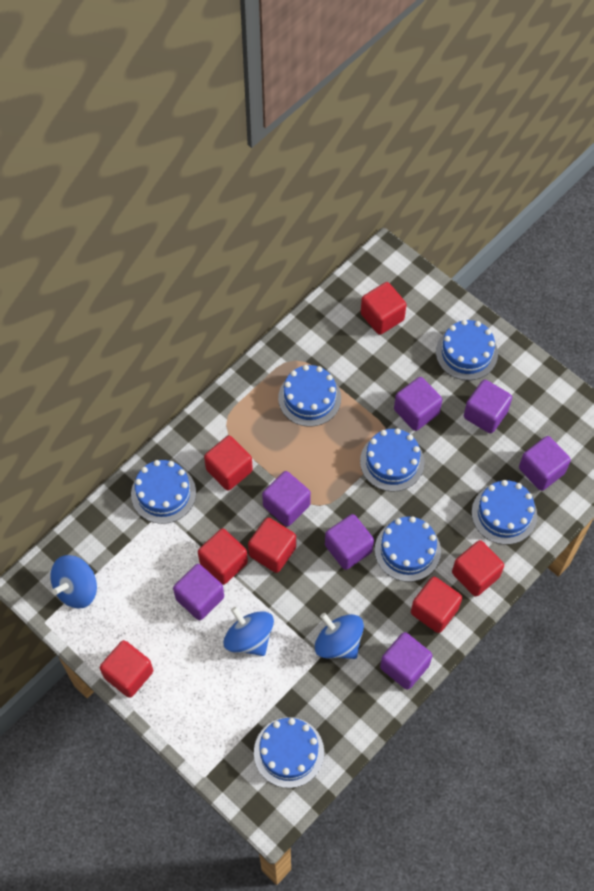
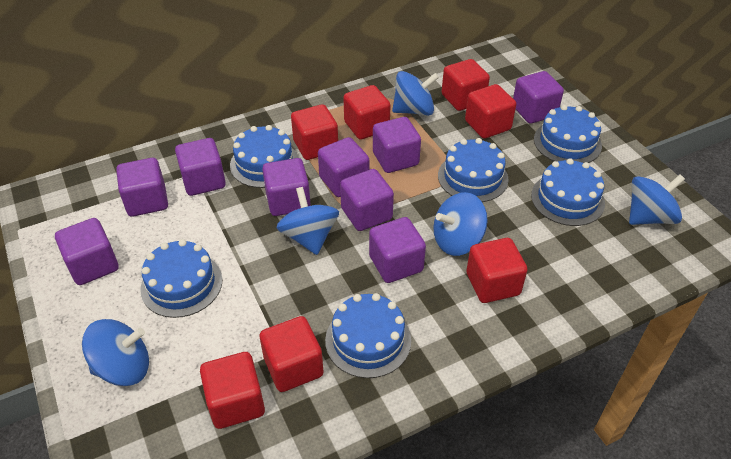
blue cake: [131,460,196,524] [254,717,324,788] [278,365,341,427] [360,428,425,492] [375,516,441,582] [436,320,498,380] [472,480,537,545] = 7 -> [140,239,222,318] [230,125,299,188] [325,293,411,378] [438,138,508,202] [531,158,605,226] [534,105,602,163] = 6
blue spinning top: [50,555,97,609] [224,607,274,656] [315,613,364,659] = 3 -> [82,319,149,386] [276,187,339,255] [392,71,439,116] [433,192,488,256] [629,174,685,225] = 5
purple cube: [173,564,224,620] [262,471,311,527] [325,514,374,570] [380,632,432,690] [394,377,442,431] [464,380,512,433] [519,436,571,491] = 7 -> [55,218,119,285] [116,158,168,217] [175,138,226,196] [262,158,311,216] [318,137,369,197] [340,169,394,231] [369,217,426,283] [373,117,421,173] [513,71,564,124] = 9

